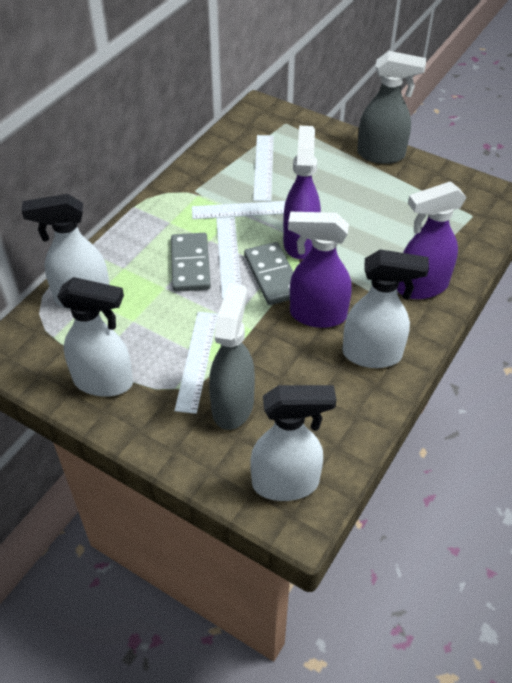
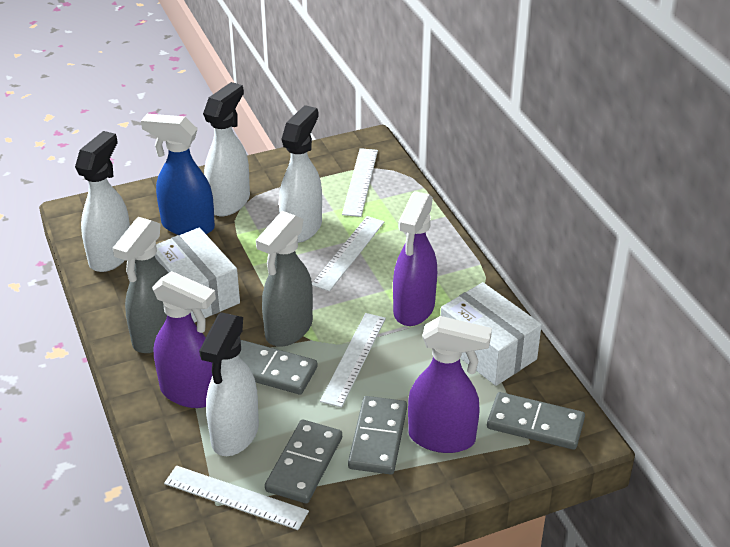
blue spray bottle: none = 0 -> [141,114,215,235] = 1
grey domino: [171,233,211,292] [244,242,293,305] = 2 -> [238,340,317,395] [265,420,342,503] [348,396,407,475] [487,392,585,450] = 4
white box: none = 0 -> [155,228,240,323] [441,282,542,386] = 2

